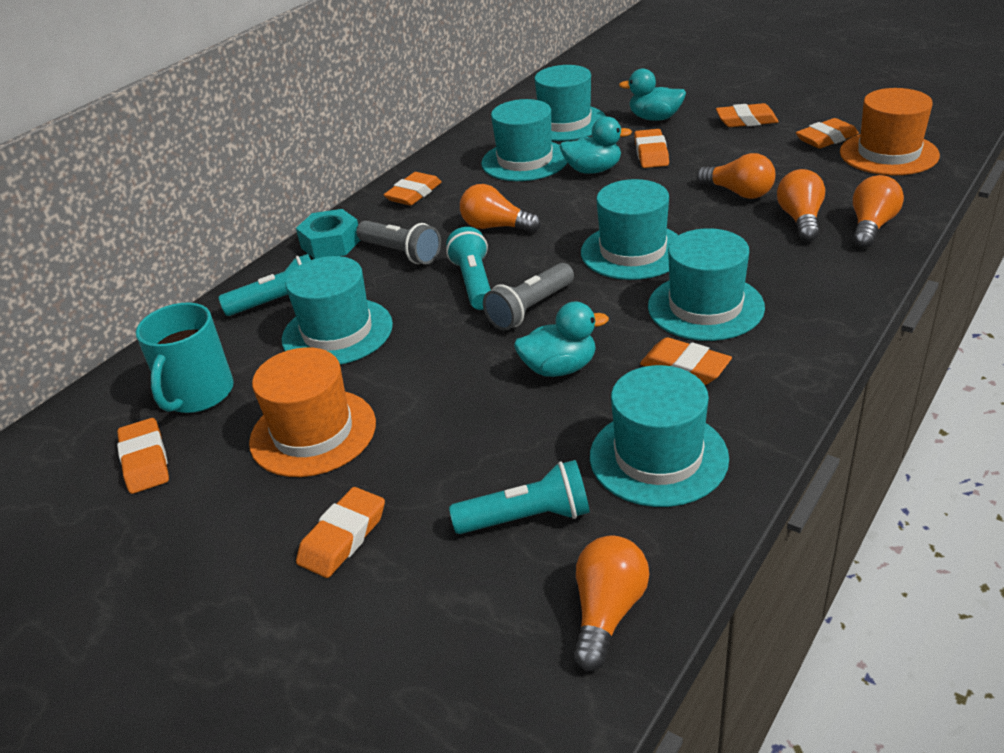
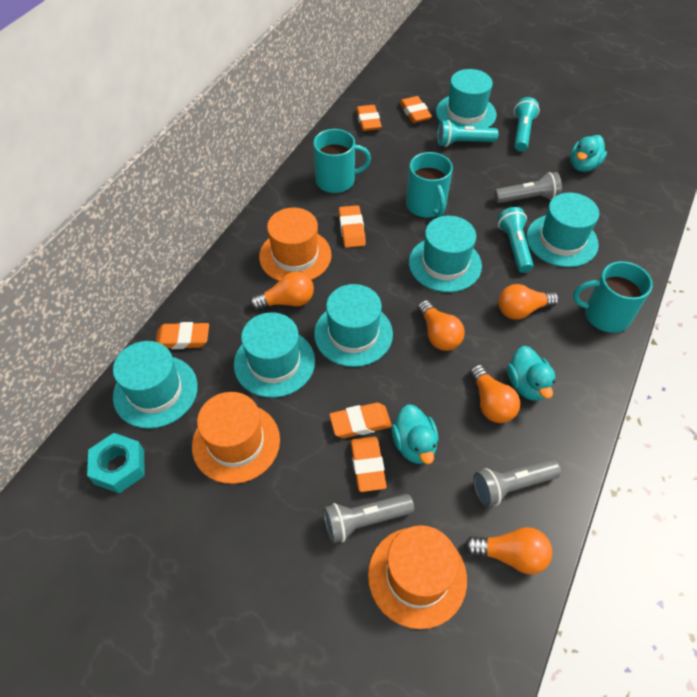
grey flashlight: [356,221,441,264] [483,263,574,331] = 2 -> [323,494,414,543] [473,459,561,507] [494,172,562,203] = 3
orange eraser: [117,418,169,494] [296,487,385,578] [384,172,442,206] [634,129,669,168] [640,337,732,385] [716,103,779,127] [796,118,859,149] = 7 -> [155,322,209,349] [329,403,392,438] [339,205,366,248] [350,437,387,492] [356,105,382,131] [399,96,432,123] = 6
orange hat: [249,347,376,477] [840,88,940,175] = 2 -> [192,392,280,484] [259,208,332,281] [368,525,467,629] = 3
turquoise mug: [136,303,234,413] = 1 -> [313,129,371,193] [406,152,453,218] [573,261,653,333] = 3

